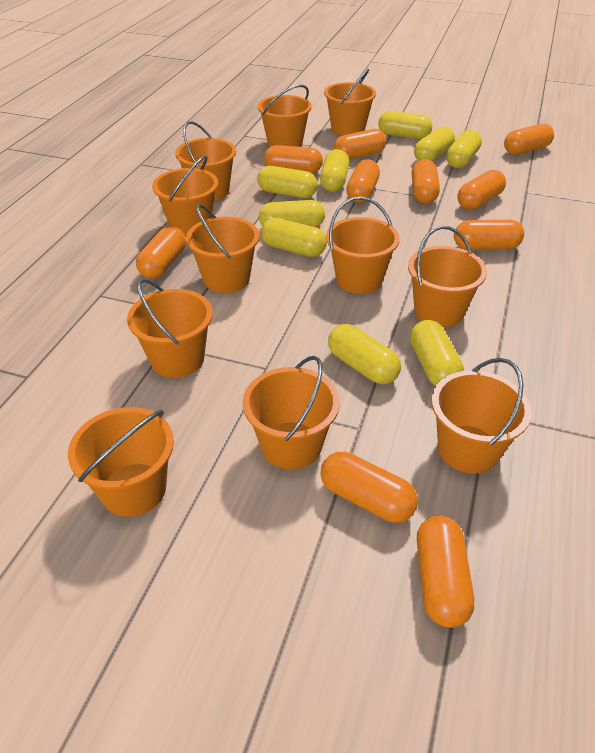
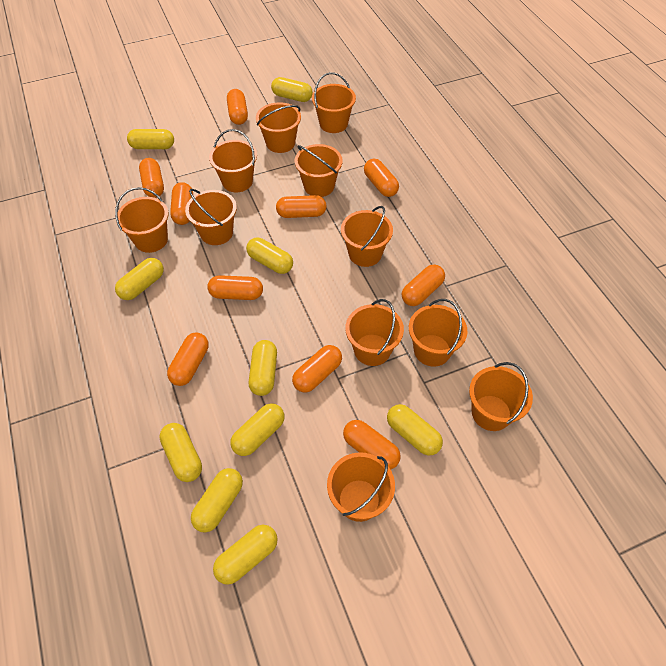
yellow capsule: [257,166,317,198] [259,200,325,227] [261,218,327,257] [320,149,349,192] [328,324,401,384] [378,111,432,139] [410,320,464,386] [414,127,455,161] [446,130,482,168] = 9 -> [115,258,164,300] [127,129,174,149] [159,423,202,482] [191,468,243,533] [213,525,278,585] [230,403,284,456] [246,238,293,274] [249,340,277,396] [271,77,313,102] [387,404,443,456] = 10

